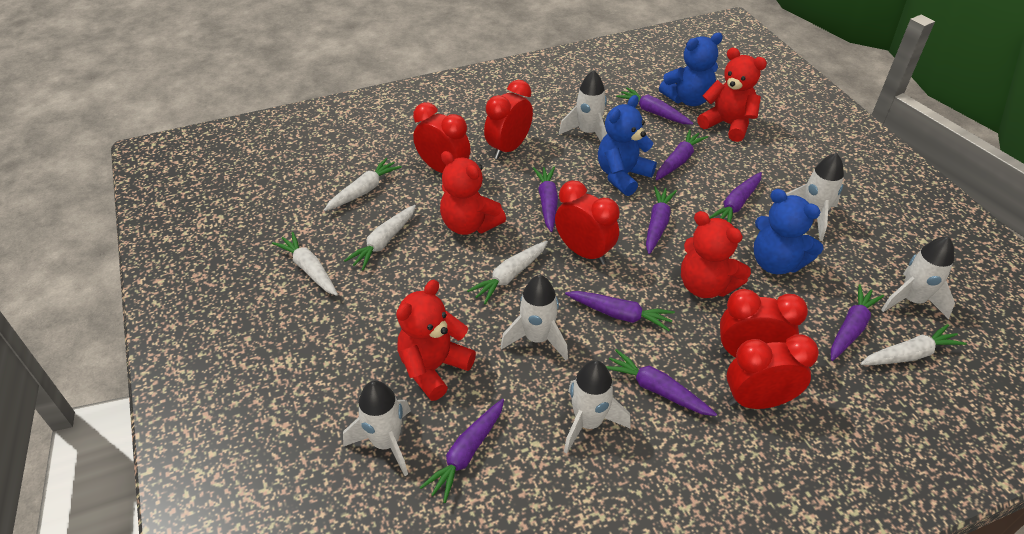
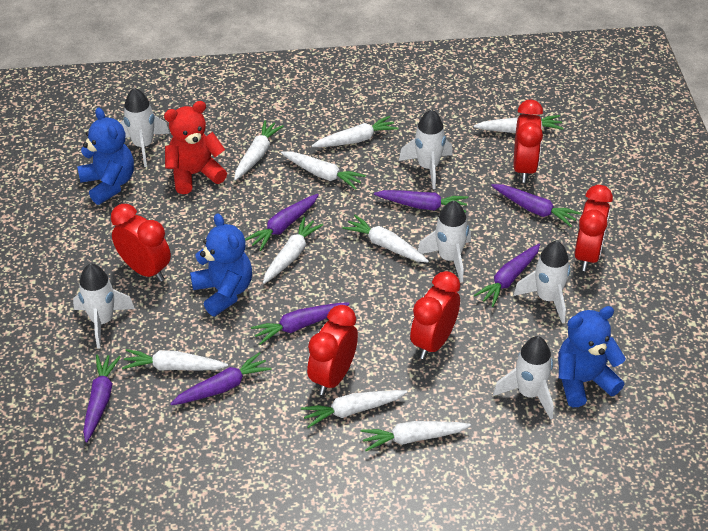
purple carrot: [419,399,504,503] [533,167,558,232] [565,291,675,331] [606,349,717,416] [616,87,693,125] [646,186,677,254] [656,129,708,180] [709,172,762,223] [831,284,884,361] = 9 -> [83,355,121,442] [170,352,271,405] [245,194,319,251] [251,302,349,345] [374,190,468,213] [474,244,540,307] [491,184,581,227] = 7
red teddy bear: [396,280,476,401] [440,151,506,235] [681,211,751,298] [697,48,767,142] = 4 -> [164,101,227,194] = 1
white carrot: [272,232,338,296] [324,158,402,211] [344,205,416,270] [467,241,548,304] [860,324,967,365] = 5 -> [122,349,228,371] [234,120,284,181] [263,217,323,284] [281,151,366,190] [301,390,407,428] [312,116,398,147] [342,215,429,262] [361,421,471,451] [473,115,564,133] = 9

